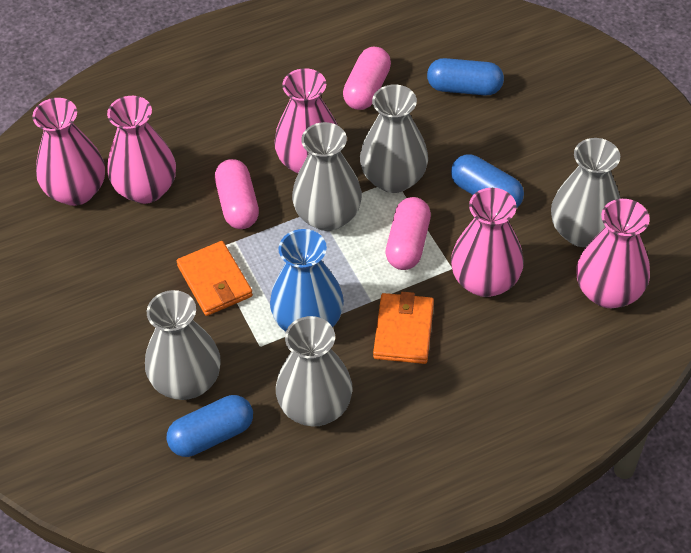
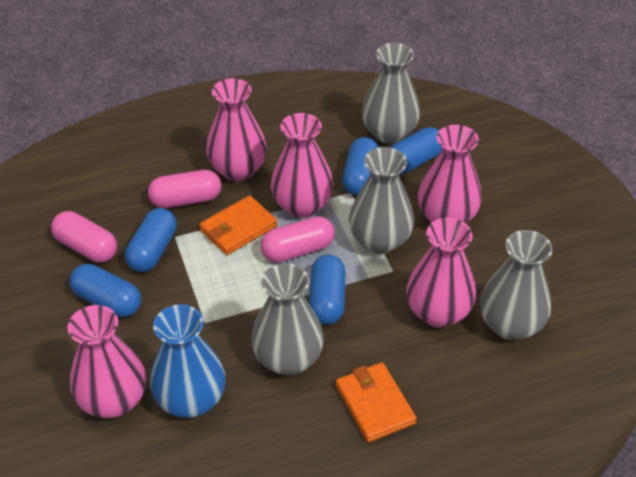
blue capsule: [167,395,253,457] [427,58,504,96] [451,154,524,208] = 3 -> [70,264,141,317] [125,208,177,272] [309,255,346,325] [342,137,379,196] [390,127,442,175] = 5
grey vase: [145,290,221,400] [276,316,353,426] [292,122,362,231] [360,84,428,193] [551,138,621,247] = 5 -> [251,263,324,375] [349,147,414,254] [362,43,420,144] [480,230,553,340] = 4

